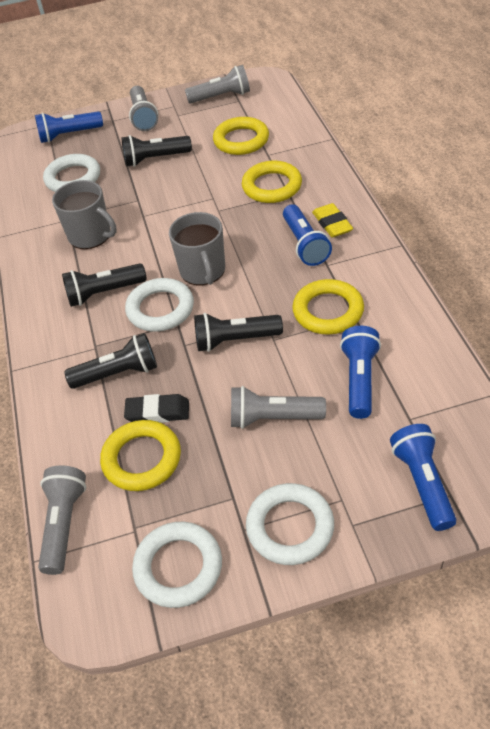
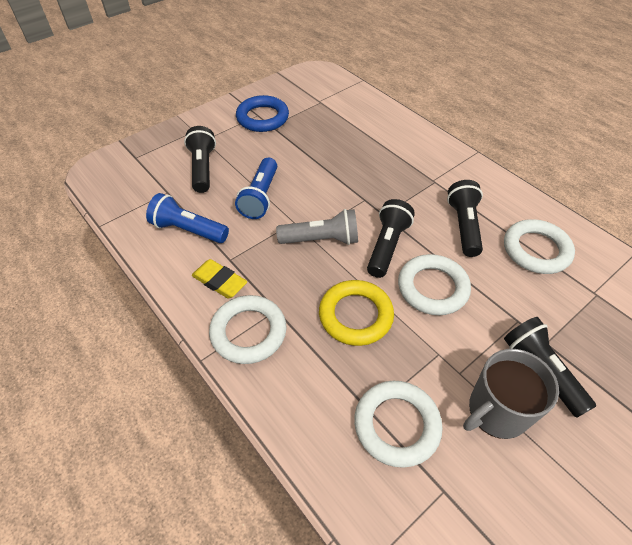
black eraser: [124,394,189,423] = 1 -> none = 0
blue flashlight: [35,111,103,143] [283,204,332,266] [340,326,381,419] [390,424,456,531] = 4 -> [146,193,229,243] [235,158,277,219] = 2
blue ring: none = 0 -> [236,95,289,132] = 1
grey flashlight: [38,466,86,575] [129,86,158,131] [185,65,250,104] [231,386,326,429] = 4 -> [276,209,358,245] = 1
grey mug: [52,180,117,249] [169,212,225,285] = 2 -> [463,349,559,439] = 1
yellow ring: [100,420,181,491] [213,117,269,155] [242,160,302,203] [292,279,364,335] = 4 -> [319,280,394,346] = 1

